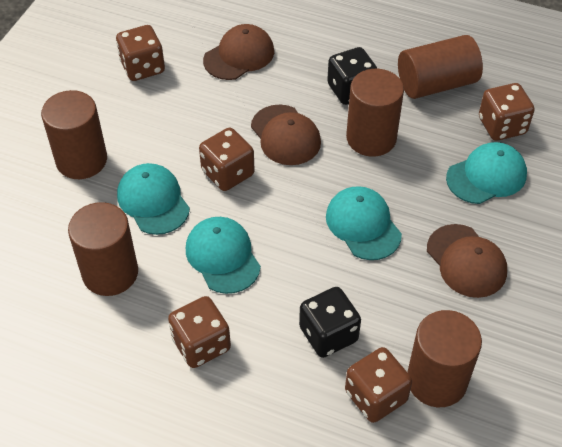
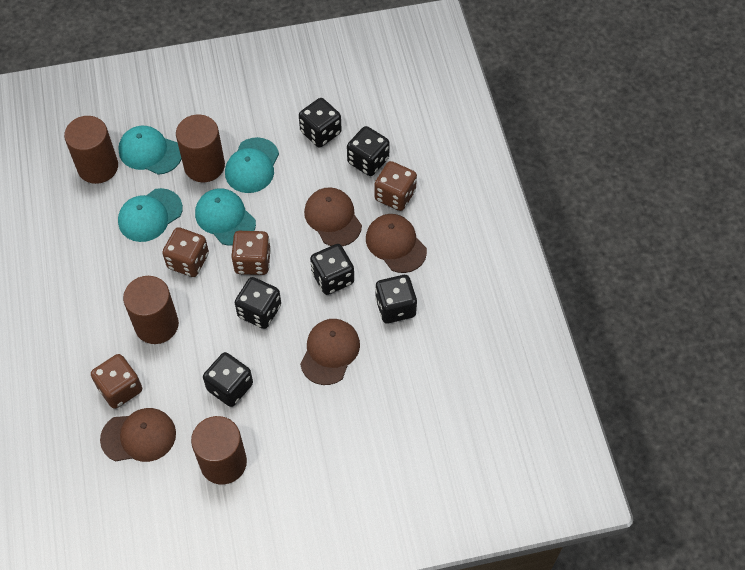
black dice: [299,287,361,358] [327,47,377,105] = 2 -> [203,352,253,407] [235,277,281,329] [299,98,342,147] [310,244,354,295] [347,126,390,176] [375,275,417,323] = 6
brown cap: [203,24,274,80] [251,105,321,165] [427,224,507,298] = 3 -> [100,408,176,462] [300,319,360,385] [304,187,362,246] [366,214,427,273] = 4
brown cylinder: [41,90,107,179] [68,202,138,296] [346,69,404,157] [398,35,483,99] [407,310,482,407] = 5 -> [64,116,118,184] [123,276,179,344] [176,115,225,182] [191,416,247,485] = 4
brown dice: [116,25,165,81] [168,296,231,368] [199,128,255,191] [345,347,412,423] [479,83,535,141] = 5 -> [91,354,142,409] [162,227,209,277] [231,231,271,275] [375,161,417,211] = 4

